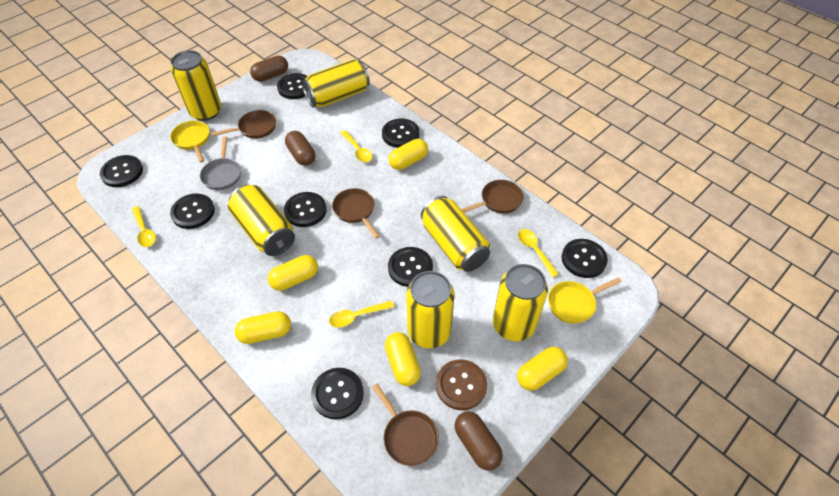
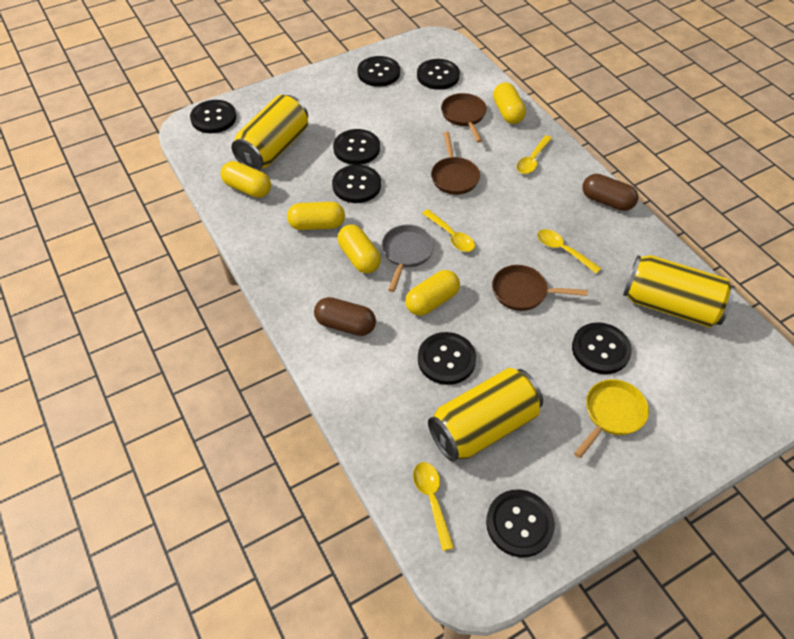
brown button: [436,359,487,410] = 1 -> none = 0
brown capsule: [250,56,288,82] [285,131,315,166] [454,411,503,471] = 3 -> [314,297,376,336] [582,174,638,211] = 2
brown pan: [211,110,276,139] [332,188,380,239] [372,384,439,466] [461,180,524,214] = 4 -> [431,132,480,195] [441,93,487,143] [492,265,588,311] = 3
yellow can: [171,50,221,121] [228,185,295,256] [302,59,370,107] [406,271,455,348] [421,196,490,272] [493,264,548,341] = 6 -> [231,95,308,170] [428,368,543,462] [623,255,735,328] = 3
yellow pan: [170,120,210,162] [548,277,622,324] = 2 -> [574,379,649,458] = 1

